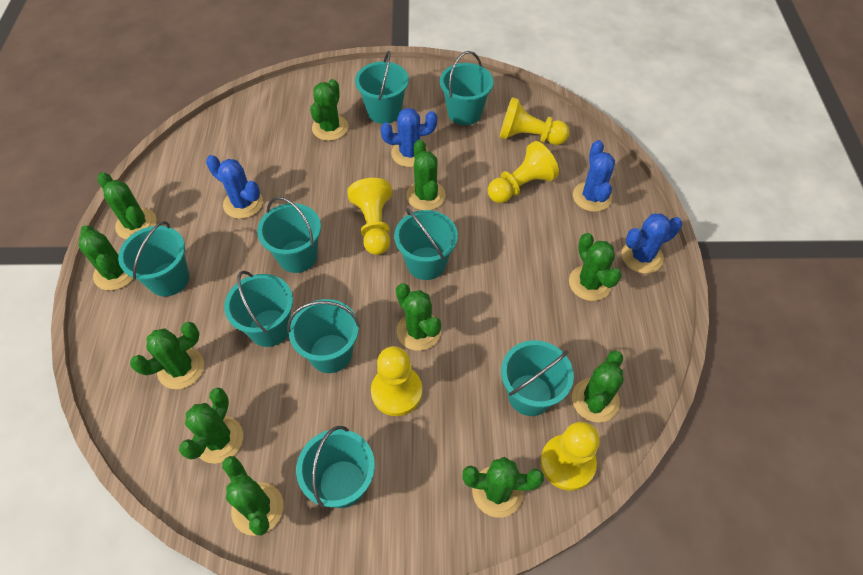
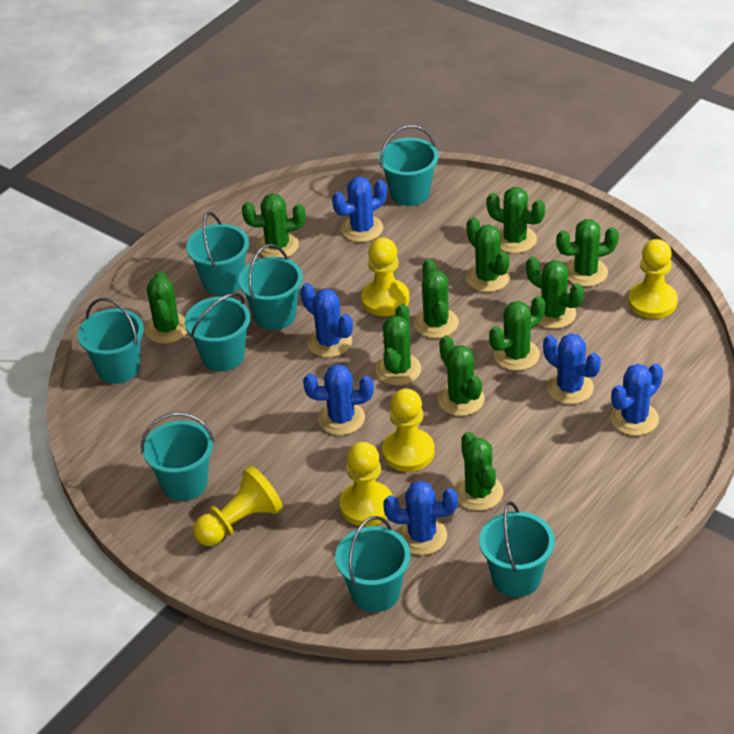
blue cactus: [206,155,263,219] [380,108,437,167] [573,140,615,212] [622,213,682,274] = 4 -> [300,283,353,357] [303,364,374,435] [332,176,387,242] [383,481,458,555] [543,333,601,404] [611,363,663,436] = 6
turquoise bucket: [118,221,189,296] [224,271,293,347] [257,197,321,273] [287,299,360,373] [296,426,375,508] [355,51,409,124] [394,208,458,280] [440,51,494,125] [501,340,574,416] = 9 -> [78,298,144,384] [141,412,214,501] [185,293,250,371] [186,212,249,295] [239,244,303,330] [335,516,410,612] [379,125,439,206] [479,501,555,597] = 8

